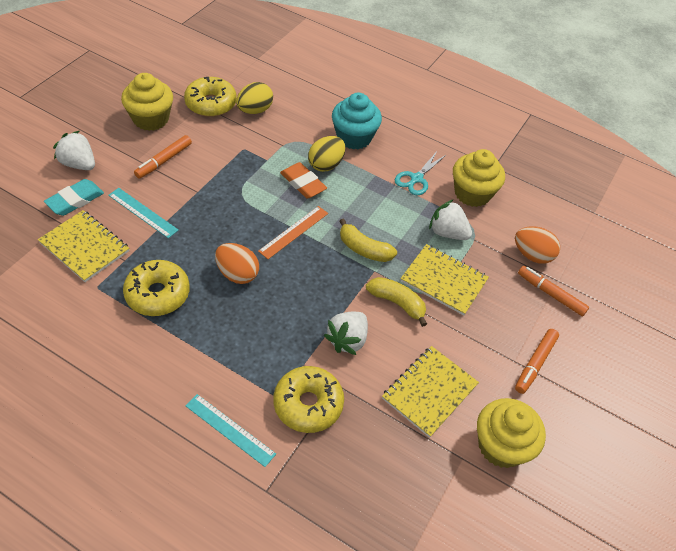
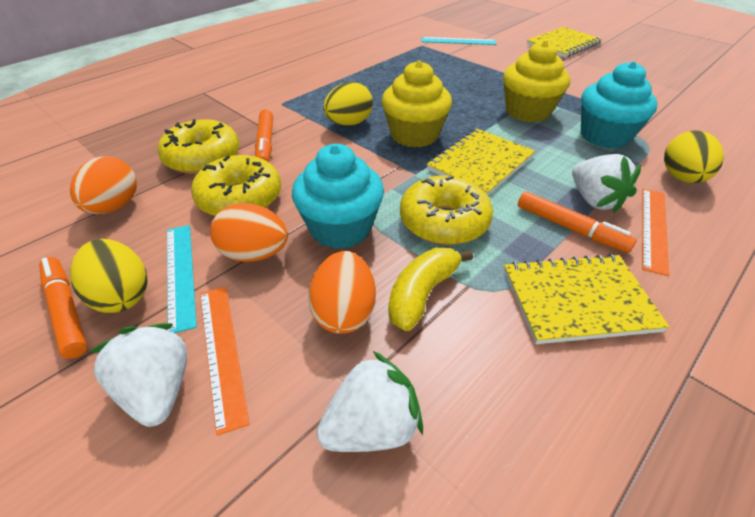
orange egg: [215,243,259,284] [515,226,560,264] = 2 -> [70,156,137,214] [210,203,288,262] [308,251,376,334] = 3
orange eraser: [280,162,327,199] = 1 -> none = 0
orange ruler: [258,206,328,259] = 1 -> [200,287,250,436] [642,189,669,276] = 2
turquoise cupcake: [332,93,382,150] = 1 -> [292,144,384,249] [581,61,658,148] = 2
turquoise eraser: [44,179,104,216] = 1 -> none = 0
turquoise scissors: [395,150,447,195] = 1 -> none = 0
yellow banana: [339,219,397,262] [366,277,427,327] = 2 -> [388,248,473,331] = 1
yellow cupcake: [121,73,173,131] [453,149,505,207] [477,398,546,468] = 3 -> [382,60,452,148] [503,40,570,122] = 2
yellow egg: [236,82,273,114] [308,136,345,172] = 2 -> [70,239,147,313] [323,82,373,126] [664,131,724,183] = 3

